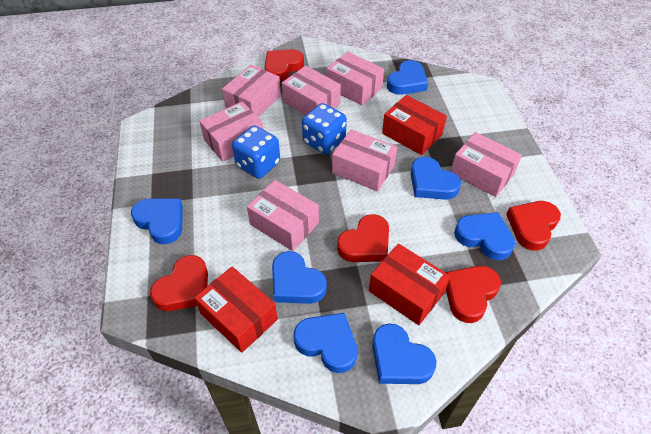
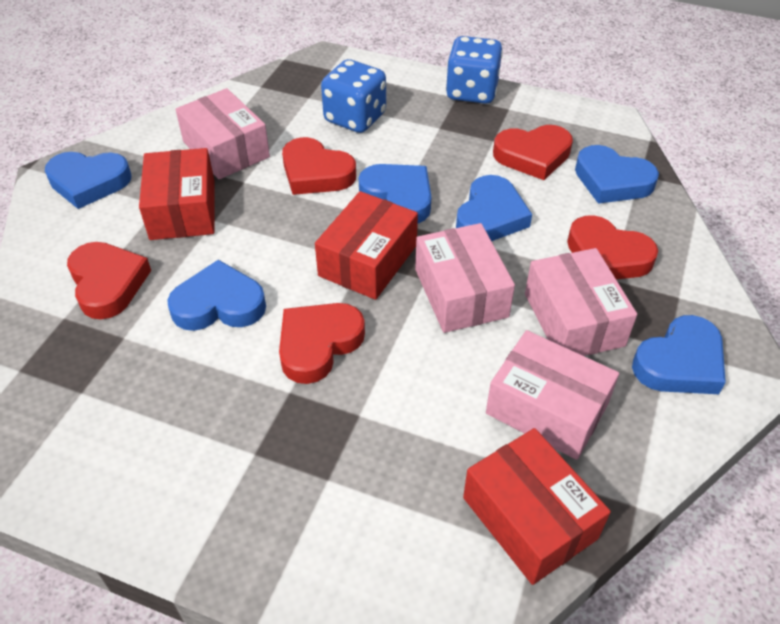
blue heart: [131,199,183,244] [272,251,327,304] [294,313,357,373] [372,324,436,384] [387,60,428,95] [411,157,461,200] [454,212,515,260] = 7 -> [45,152,131,209] [167,260,266,331] [359,164,431,223] [456,175,532,241] [575,145,659,204] [632,315,726,394] = 6
pink box: [199,101,263,162] [222,65,281,117] [247,180,319,251] [282,66,341,115] [327,52,384,106] [332,129,397,191] [451,132,522,197] = 7 -> [175,88,270,179] [415,223,515,333] [486,330,619,460] [525,248,637,356] = 4

